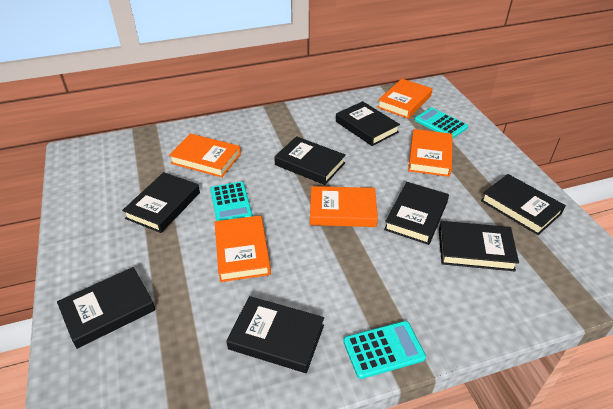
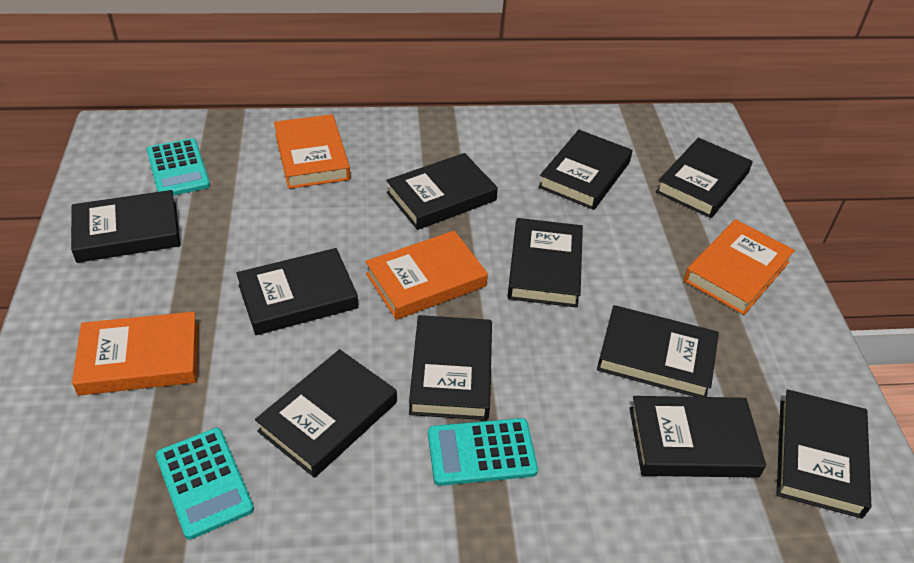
black book: [57,267,156,349] [122,172,200,233] [226,296,324,373] [274,136,346,185] [336,101,400,146] [384,182,449,245] [439,221,519,271] [481,174,566,235] = 8 -> [71,190,180,263] [236,248,358,335] [255,349,397,478] [386,153,498,230] [409,315,492,420] [507,218,583,308] [538,130,632,210] [597,305,719,397] [629,396,766,478] [656,138,752,218] [777,389,871,519] = 11
orange book: [169,134,241,178] [215,215,271,282] [310,186,378,227] [377,79,432,119] [408,129,453,177] = 5 -> [72,312,198,396] [274,114,350,189] [365,231,488,320] [684,219,795,315] = 4

